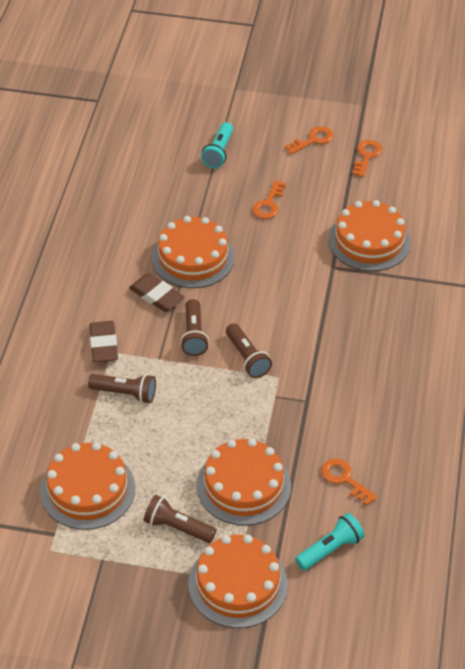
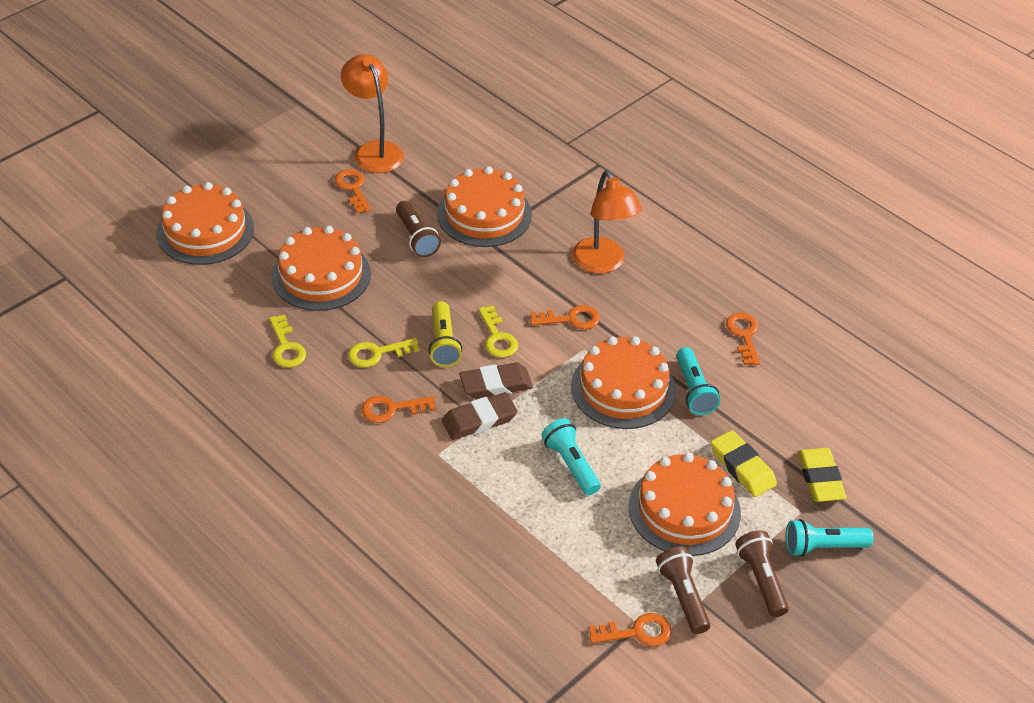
brown flashlight: [88,374,156,403] [144,495,216,543] [180,299,209,356] [226,323,272,378] = 4 -> [396,201,441,257] [656,546,710,634] [735,530,789,617] = 3
orange key: [252,180,286,219] [285,127,334,154] [321,459,377,506] [352,140,382,177] = 4 -> [335,169,371,213] [362,396,436,423] [530,305,600,329] [589,613,671,647] [726,312,760,365] = 5
orange lamp: none = 0 -> [341,54,404,173] [572,170,642,274] = 2
turquoise flashlight: [201,122,233,168] [295,513,365,571] = 2 -> [541,418,601,495] [676,347,720,415] [786,519,873,557] = 3
yellow eraser: none = 0 -> [711,430,777,497] [798,448,847,502] = 2
yellow flashlight: none = 0 -> [428,301,462,367] = 1
yellow key: none = 0 -> [269,315,306,368] [348,338,420,367] [478,306,518,358] = 3

